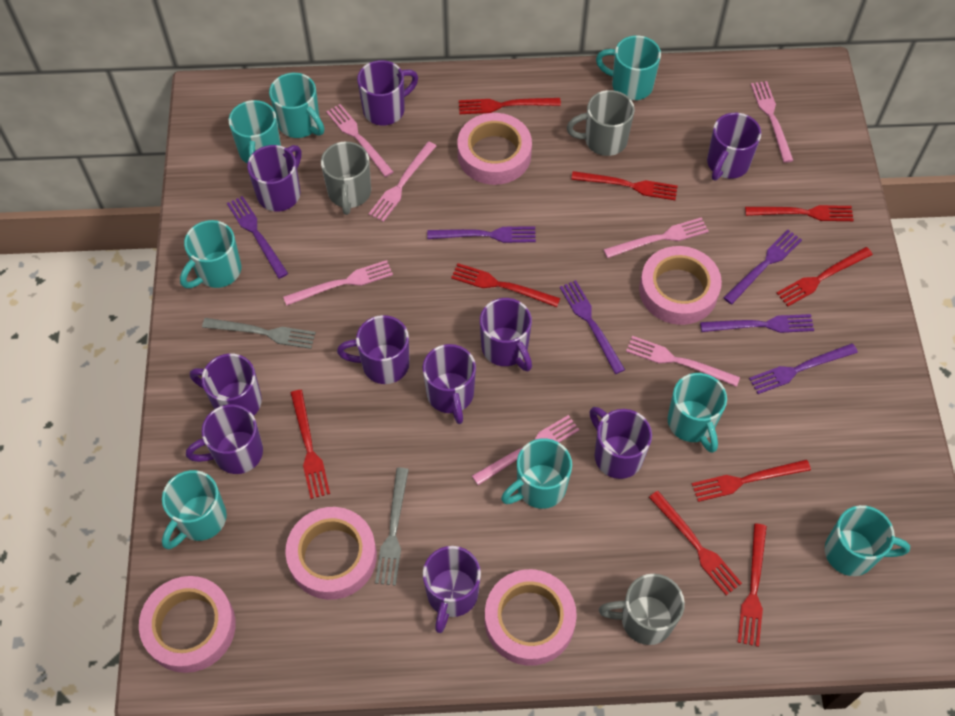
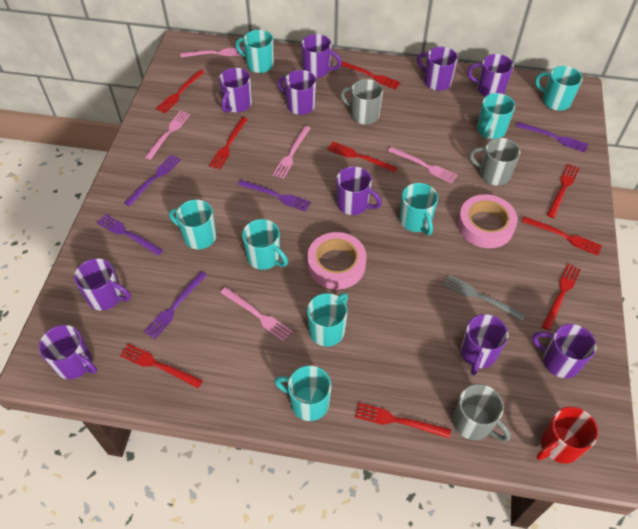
grey fork: [202,318,316,349] [375,468,409,586] = 2 -> [443,275,526,321] = 1
pink fork: [283,260,393,306] [326,104,394,177] [369,141,436,222] [472,415,579,485] [603,217,709,258] [626,336,740,387] [751,81,794,163] = 7 -> [145,110,190,160] [181,47,245,57] [220,287,293,342] [273,126,311,179] [388,147,458,184] = 5
pink tape: [139,576,236,673] [285,507,377,600] [457,113,532,185] [485,569,577,666] [639,246,722,325] = 5 -> [307,232,367,289] [458,194,518,248] = 2
purple fork: [227,196,288,279] [427,226,536,243] [560,280,625,374] [700,314,814,333] [723,230,802,304] [749,343,858,394] = 6 -> [97,214,163,256] [125,155,181,206] [144,272,207,339] [238,180,311,212] [516,122,588,152] = 5
red mug: none = 0 -> [537,407,598,464] = 1

